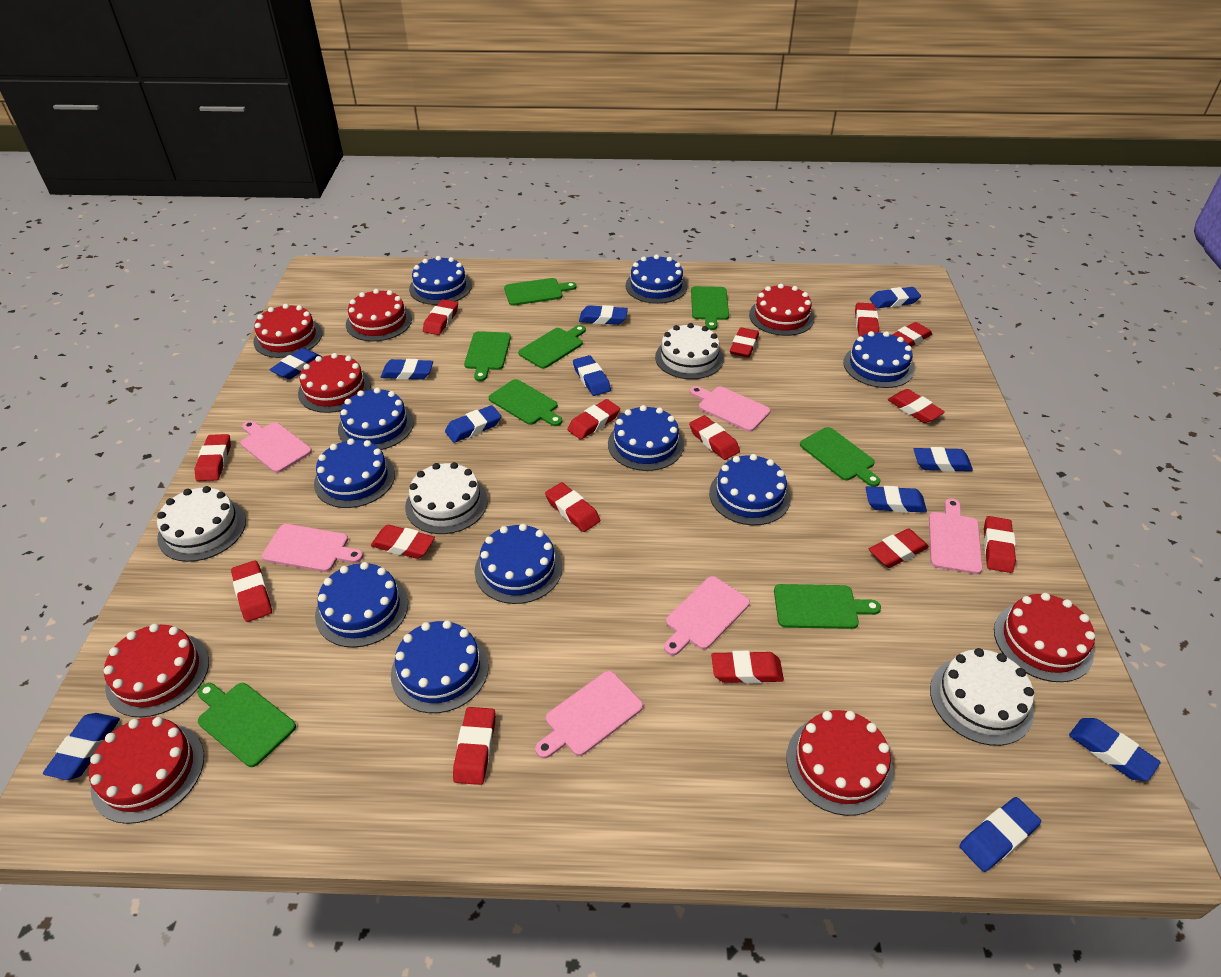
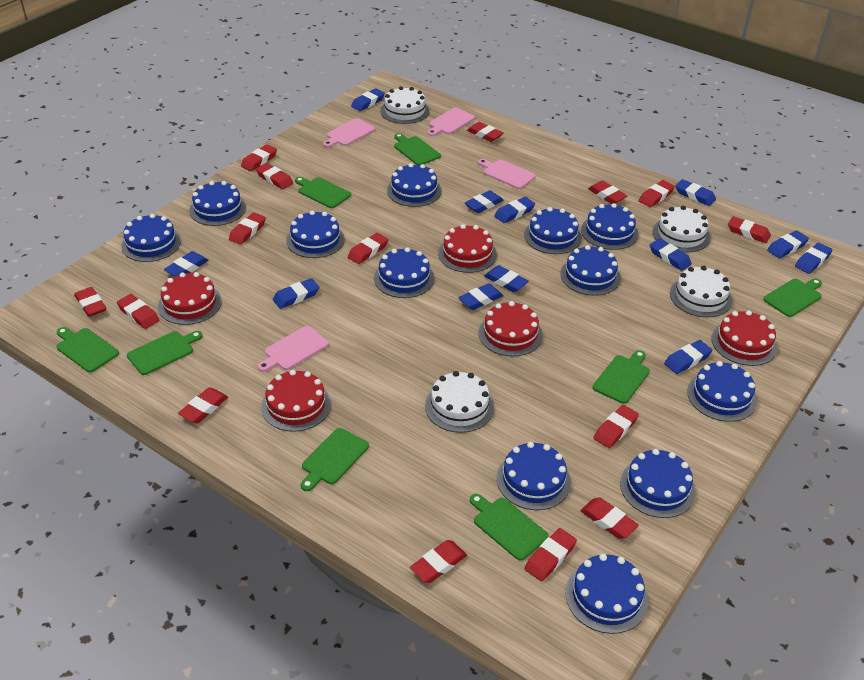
blue cake: [314,438,395,508] [315,562,408,648] [338,388,414,450] [391,620,489,713] [409,256,472,305] [475,524,562,604] [608,405,684,471] [625,254,687,304] [709,454,791,525] [843,331,914,388] = 10 -> [121,214,181,262] [189,181,246,226] [286,211,345,258] [374,247,435,298] [387,163,441,207] [497,442,571,510] [524,207,582,254] [560,245,621,296] [566,554,648,634] [581,203,638,250] [620,449,696,518] [687,361,757,422] = 12
blue eraser: [43,713,120,780] [270,348,322,379] [381,359,433,380] [445,405,501,443] [573,355,611,396] [579,305,628,325] [866,486,927,513] [870,287,921,308] [914,447,973,472] [960,797,1041,872] [1069,718,1161,781] = 11 -> [164,251,208,276] [273,278,320,309] [351,88,385,111] [458,283,503,310] [465,190,503,213] [484,265,529,292] [494,197,535,223] [650,239,692,271] [664,340,712,374] [675,179,716,206] [767,231,809,258] [795,243,832,274] = 12
pink cutting board: [241,421,312,473] [262,524,363,572] [535,671,643,759] [664,576,750,655] [690,386,771,432] [929,498,983,574] = 6 -> [258,326,329,372] [323,118,375,147] [427,107,475,136] [478,159,535,189] = 4
red cake: [89,717,204,824] [104,624,209,718] [253,304,322,358] [298,353,371,413] [346,289,412,341] [749,284,814,336] [786,710,894,816] [994,593,1095,682] = 8 -> [158,272,222,325] [261,370,331,432] [438,224,497,273] [479,301,543,357] [712,310,778,366] = 5

